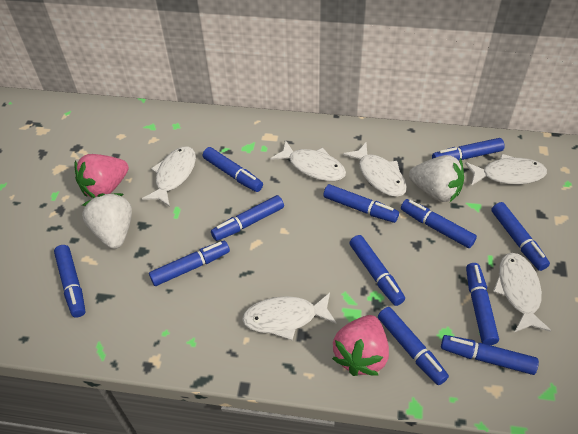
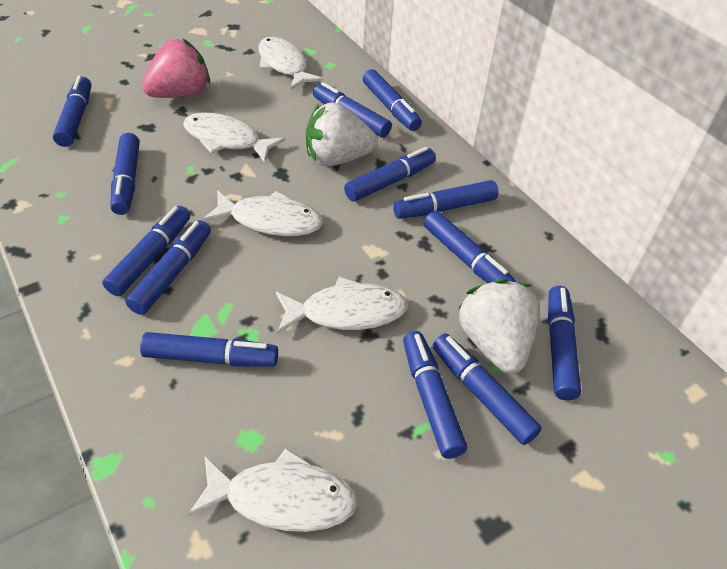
blue marker: [54,245,86,318] [149,241,230,286] [203,147,263,192] [211,195,284,241] [323,184,399,223] [349,235,405,306] [378,307,449,385] [401,199,477,248] [432,138,505,161] [441,335,539,375] [466,263,499,345] [491,202,550,271] = 12 -> [53,76,91,147] [102,206,190,296] [111,133,139,215] [125,220,211,315] [140,332,278,367] [313,82,392,138] [344,147,436,202] [363,69,422,131] [393,180,499,219] [403,331,467,459] [424,211,516,283] [433,333,542,445] [548,286,581,400] = 13
pink strawberry: [74,154,129,198] [332,315,389,376] = 2 -> [142,38,210,98] = 1
white fish: [142,146,196,207] [242,293,337,340] [270,140,346,181] [343,143,407,197] [465,154,547,186] [493,253,551,332] = 6 -> [183,113,285,163] [188,448,357,532] [202,190,323,236] [258,37,324,90] [276,277,408,334] = 5

